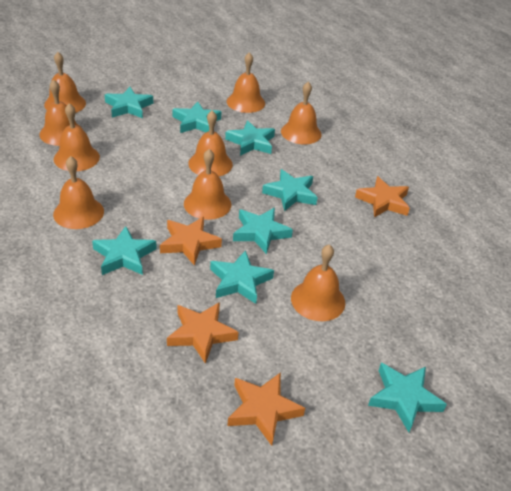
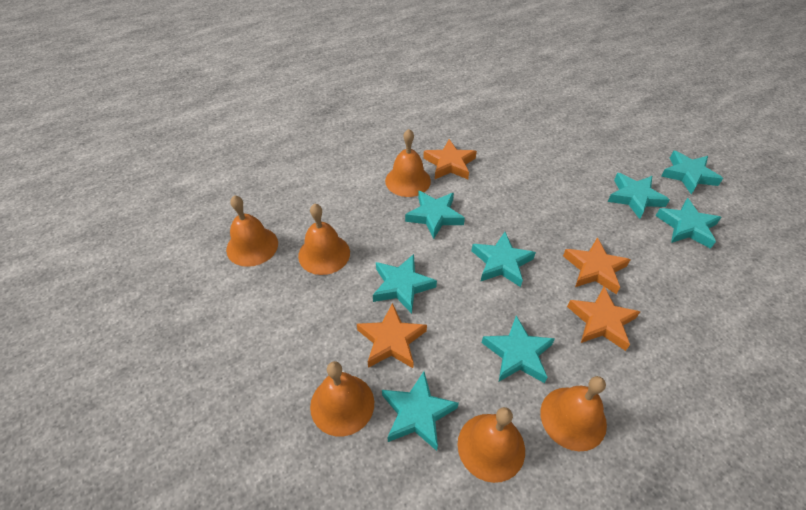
orange bell: [40,79,80,146] [44,52,86,113] [53,156,104,229] [54,103,100,171] [184,149,231,220] [188,110,233,176] [227,52,265,113] [281,82,322,144] [291,244,345,321] = 9 -> [226,195,278,267] [298,204,350,275] [310,361,374,437] [385,129,431,197] [458,407,525,483] [540,376,607,451] = 6

